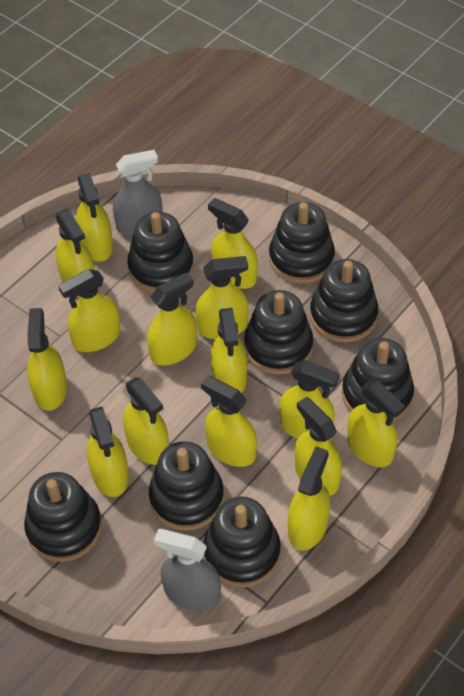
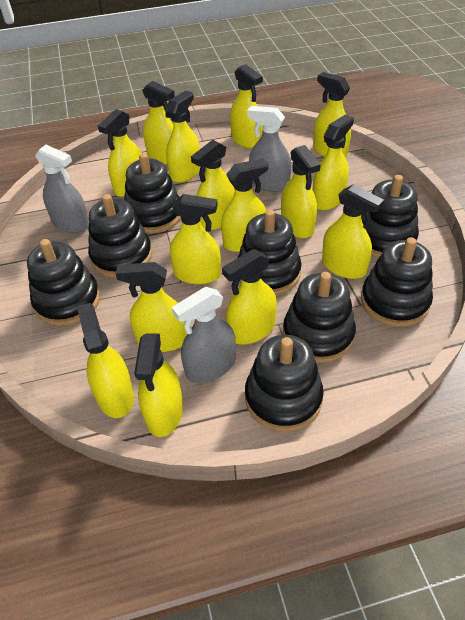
grey spray bottle: [113,150,162,236] [154,529,221,611] = 2 -> [35,145,89,233] [172,287,236,383] [247,106,291,192] = 3

